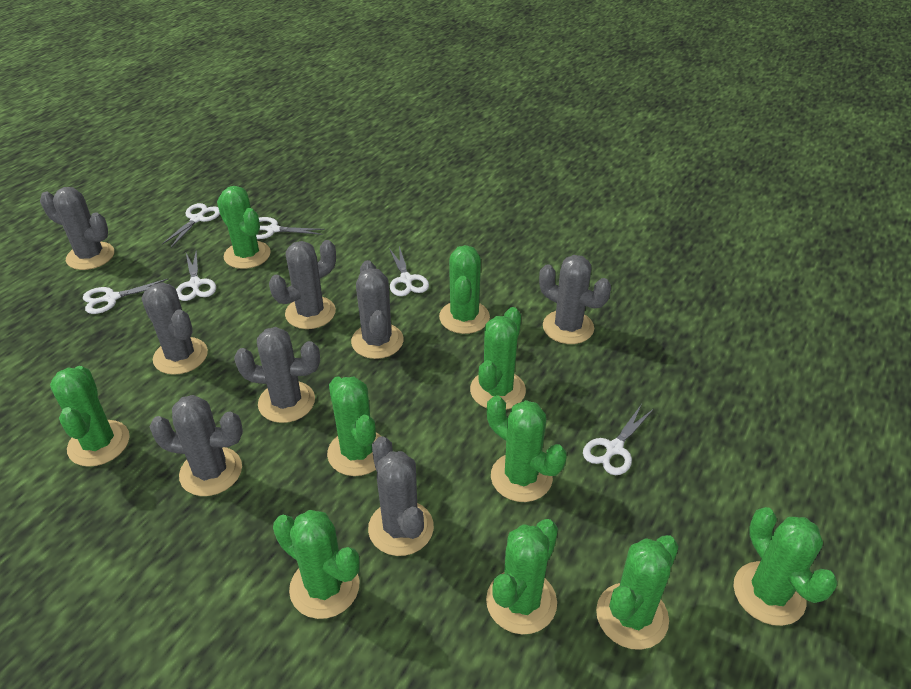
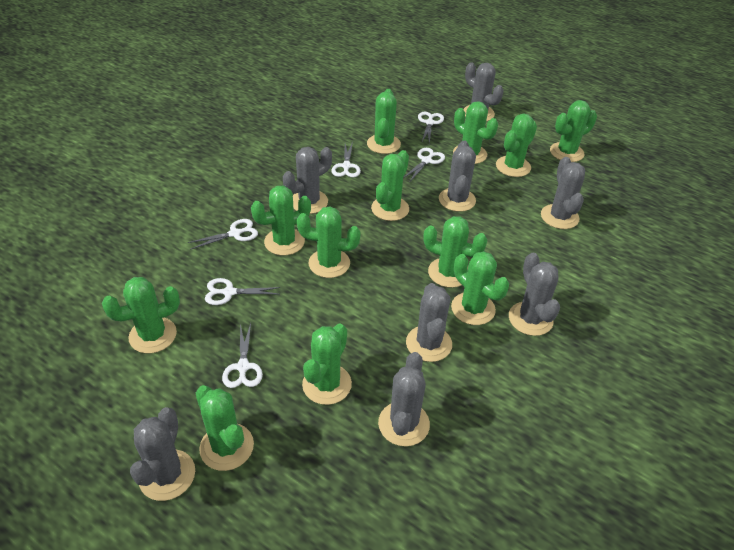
green cactus: [50,366,130,467] [217,186,271,269] [273,510,360,619] [327,377,381,476] [439,245,490,334] [470,307,526,410] [486,519,558,634] [487,395,567,502] [596,535,679,650] [733,507,838,626] = 10 -> [102,277,180,353] [196,385,254,471] [251,186,311,256] [297,206,361,278] [302,323,352,405] [367,89,401,154] [371,150,409,221] [423,216,487,288] [451,251,509,325] [453,101,498,164] [496,114,537,177] [550,100,597,162] = 12

